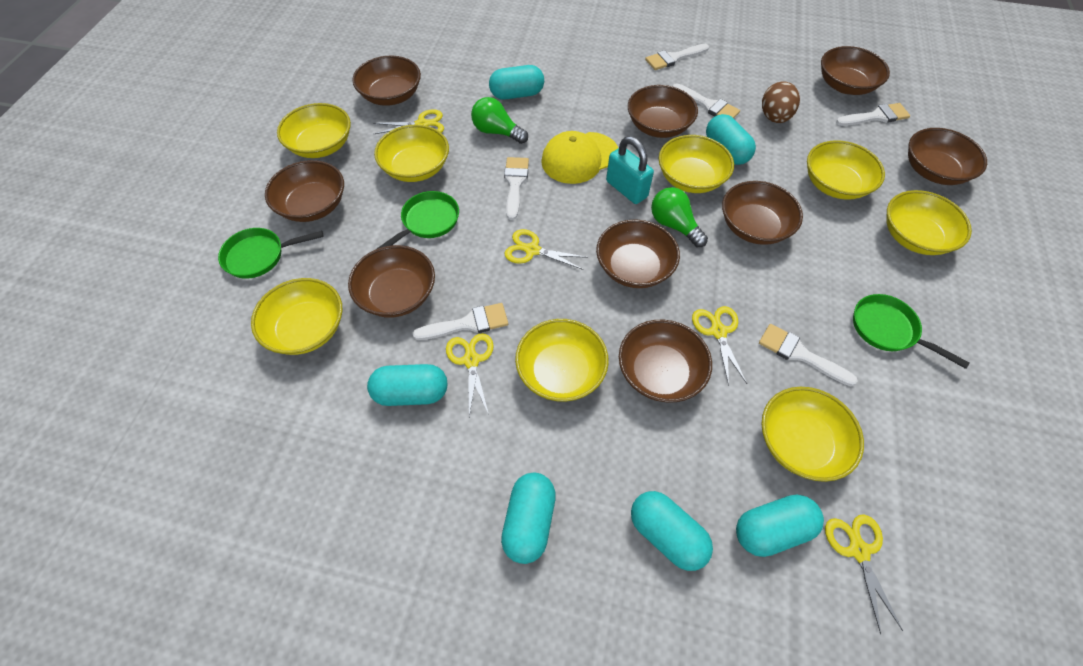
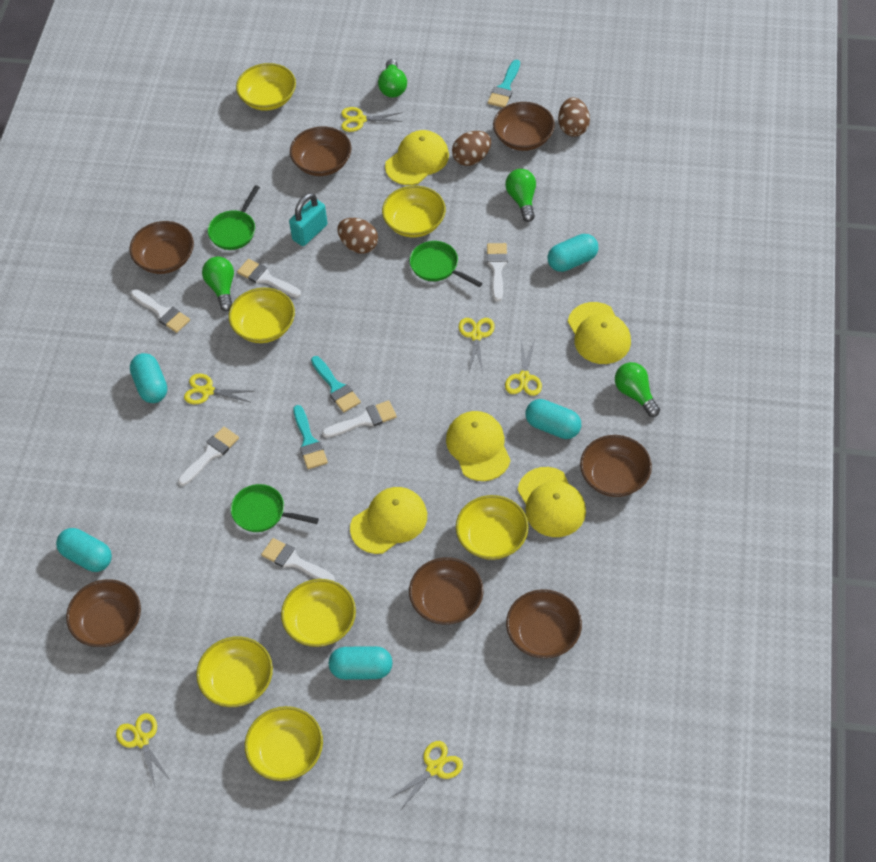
brown bowl: [265,160,344,222] [348,245,435,318] [352,56,421,106] [596,219,680,288] [619,320,712,403] [628,85,698,138] [722,181,803,245] [821,46,890,95] [908,128,987,185] = 9 -> [66,579,141,647] [129,221,194,274] [290,127,352,176] [409,557,483,625] [493,102,555,151] [506,589,582,658] [580,435,652,497] = 7
brown egg: [762,82,800,123] = 1 -> [337,218,378,254] [452,131,491,166] [558,97,590,137] = 3
green light bulb: [471,97,528,144] [651,187,708,247] = 2 -> [202,257,234,311] [378,59,407,98] [505,169,536,222] [615,362,660,417] = 4
turquoise brush: none = 0 -> [293,405,328,469] [311,356,361,412] [488,60,520,108] = 3
turquoise capsule: [367,364,447,406] [489,65,544,100] [501,473,556,564] [631,491,713,571] [706,114,756,165] [736,494,824,557] = 6 -> [56,528,112,572] [130,353,167,403] [329,646,393,680] [525,399,581,439] [547,234,598,272] = 5
yellow bowl: [251,278,342,355] [277,103,351,158] [374,125,449,182] [515,319,609,402] [659,135,734,193] [761,387,864,482] [807,140,885,200] [886,190,972,255] = 8 -> [196,636,273,707] [229,287,295,343] [236,63,296,111] [245,706,323,781] [281,579,356,647] [382,185,446,237] [456,495,529,560] = 7
yellow cap: [541,131,618,184] = 1 -> [350,487,427,554] [385,130,449,185] [446,411,511,481] [517,467,586,537] [568,302,631,364] = 5
yellow scissors: [373,109,444,134] [446,333,494,417] [504,229,588,270] [692,306,747,386] [825,514,903,634] = 5 -> [116,713,170,787] [184,373,254,404] [341,107,403,132] [388,741,463,811] [459,318,495,372] [505,340,542,396] = 6

